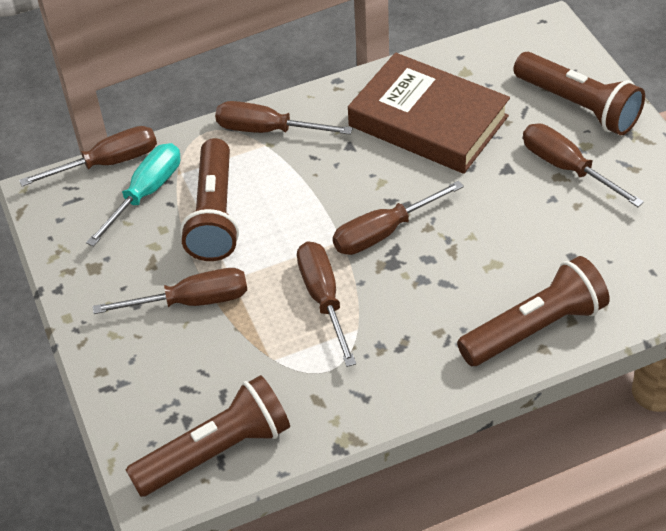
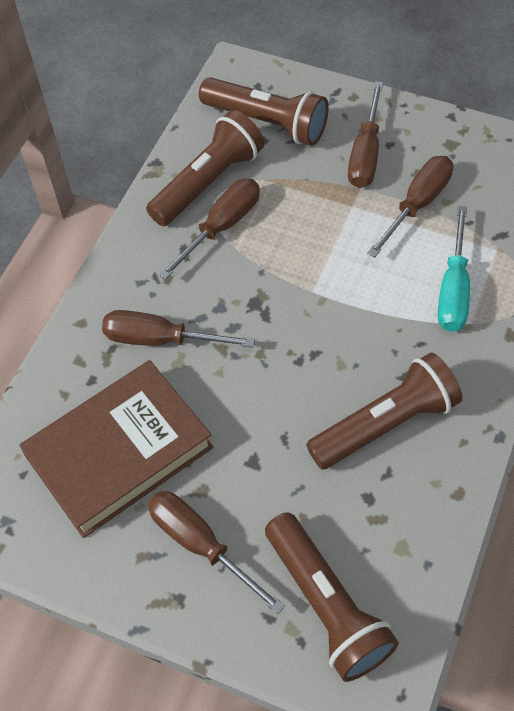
brown screwdriver: [19,126,157,186] [93,268,247,314] [215,101,353,135] [297,241,356,367] [333,181,464,255] [523,124,644,207] = 6 -> [102,310,255,347] [148,491,285,614] [158,179,260,280] [348,81,383,188] [367,156,453,257] = 5

